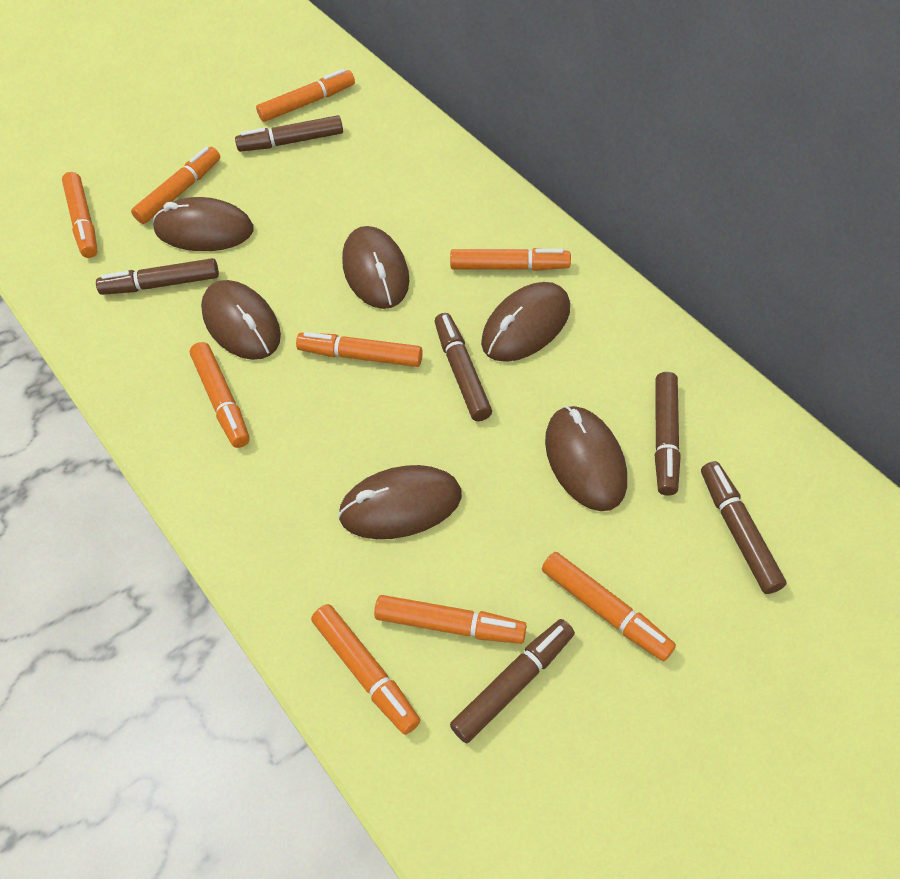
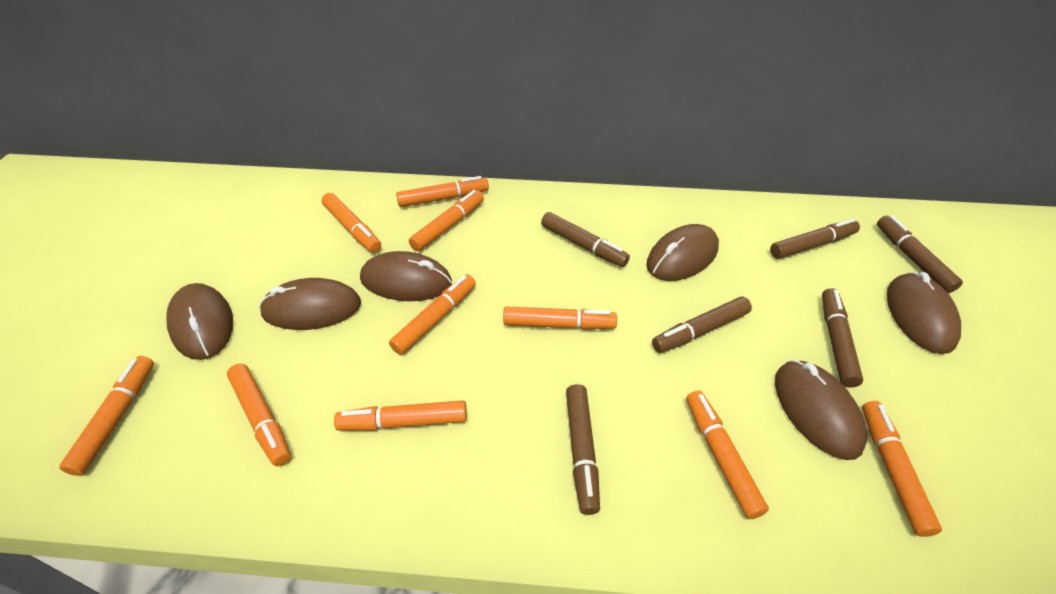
orange marker: [62,172,97,258] [131,147,220,224] [190,342,250,448] [256,69,355,122] [296,332,423,367] [311,604,420,735] [374,595,527,644] [450,248,571,271] [542,552,676,661] = 9 -> [59,356,154,476] [227,363,291,466] [322,193,381,253] [334,400,467,431] [389,274,476,355] [396,176,489,207] [409,190,484,251] [503,307,617,330] [686,390,769,519] [862,401,942,537] = 10

